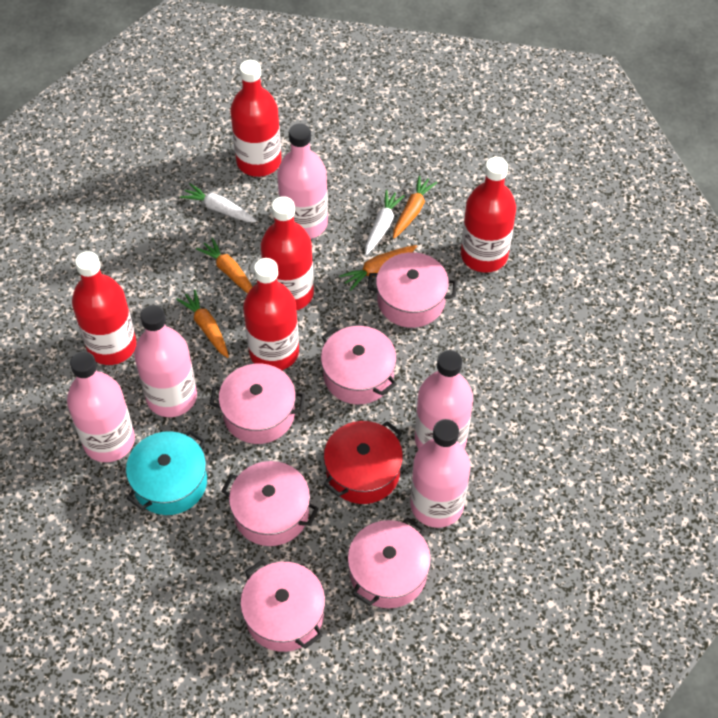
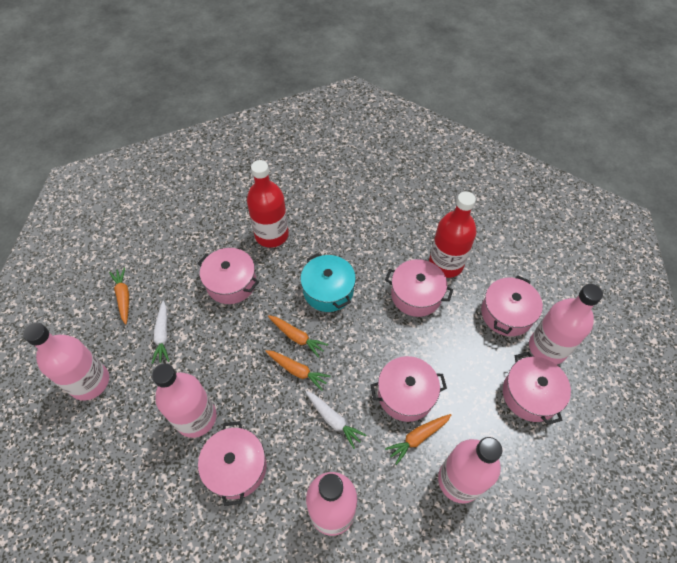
red bottle: [72,251,137,365] [230,60,282,177] [243,258,299,370] [261,196,314,310] [461,157,516,273] = 5 -> [247,160,289,248] [429,191,476,278] = 2
red pot: [323,421,403,504] = 1 -> none = 0

